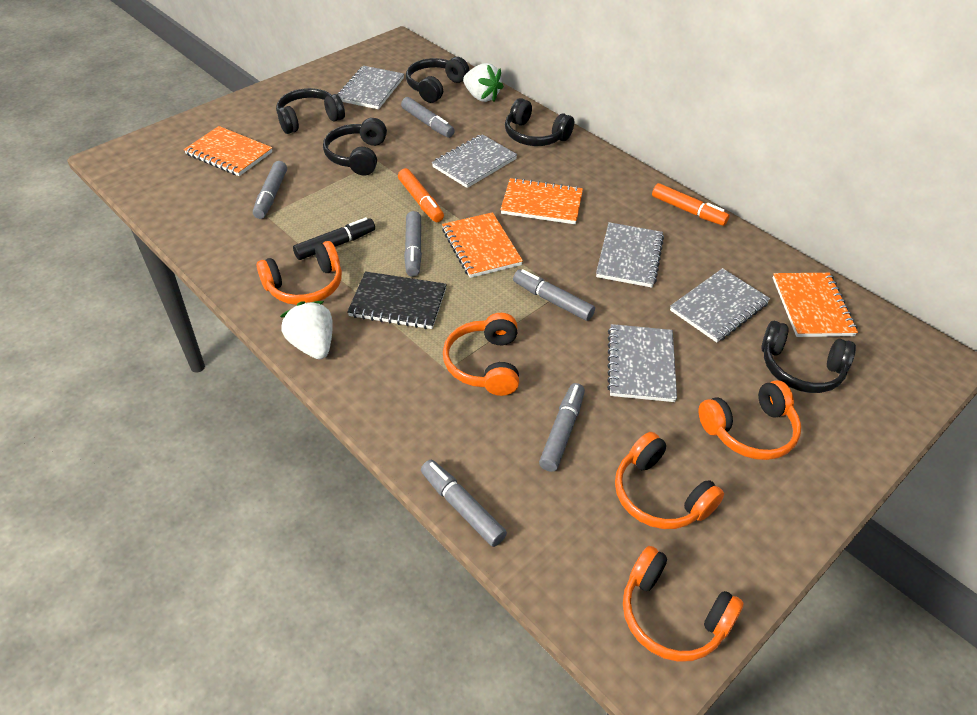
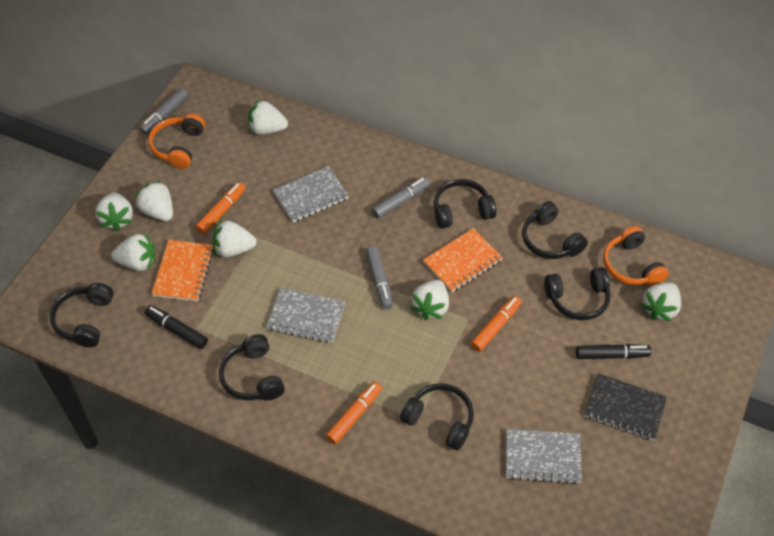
black headphones: [276,88,345,134] [323,118,387,175] [406,57,469,103] [505,98,574,146] [761,321,856,393] = 5 -> [50,283,114,347] [219,334,285,401] [400,383,474,450] [434,179,497,229] [522,201,588,259] [544,267,610,320] = 6
black marker: [293,217,375,260] = 1 -> [144,305,208,349] [576,344,651,359] = 2
grey marker: [253,161,287,219] [401,97,455,138] [404,211,422,277] [421,460,507,547] [513,269,595,321] [539,383,585,472] = 6 -> [139,88,188,135] [366,246,393,309] [372,177,430,218] = 3
grey notebook: [337,66,404,109] [432,134,517,188] [596,222,664,288] [607,324,677,402] [670,268,770,343] = 5 -> [266,288,345,343] [273,166,349,222] [506,429,582,484] = 3
orange headphones: [257,241,342,305] [443,313,519,396] [615,432,724,529] [623,546,744,662] [699,380,801,460] = 5 -> [148,114,205,169] [603,226,669,286] = 2
orange marker: [398,168,444,222] [652,183,730,226] = 2 -> [195,182,245,234] [326,382,382,444] [471,296,522,352] = 3
orange notebook: [184,126,272,176] [442,212,523,278] [500,178,583,224] [773,273,858,337] = 4 -> [151,240,214,302] [423,228,503,292] = 2
white strawberry: [280,301,333,359] [463,63,504,102] = 2 -> [96,193,133,231] [111,233,155,271] [135,180,173,221] [213,219,257,257] [248,100,288,135] [411,280,449,320] [641,283,681,321] = 7

